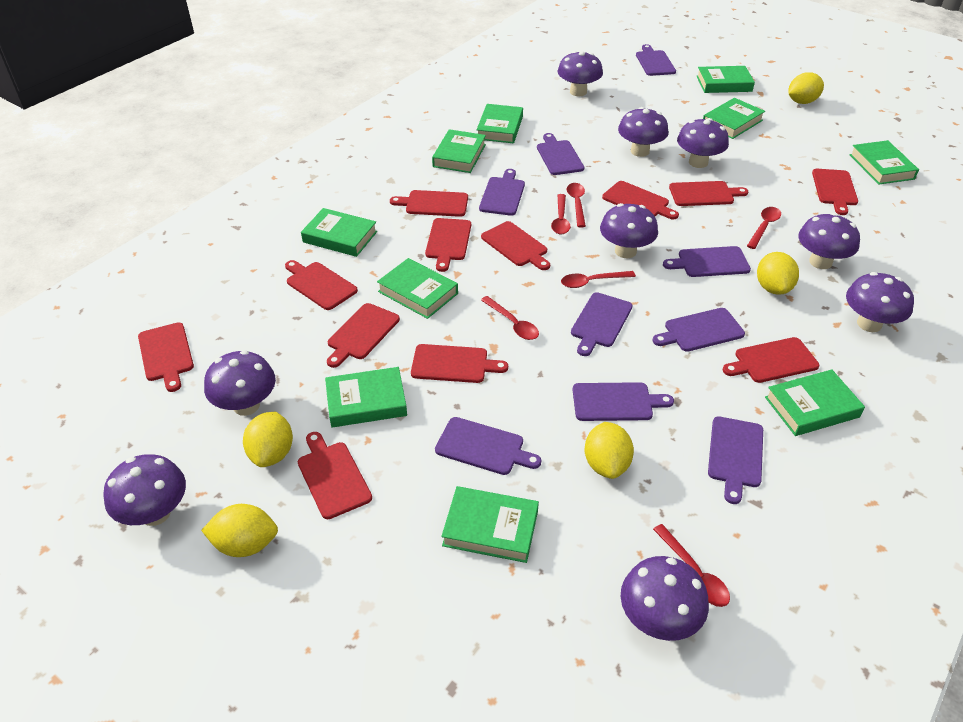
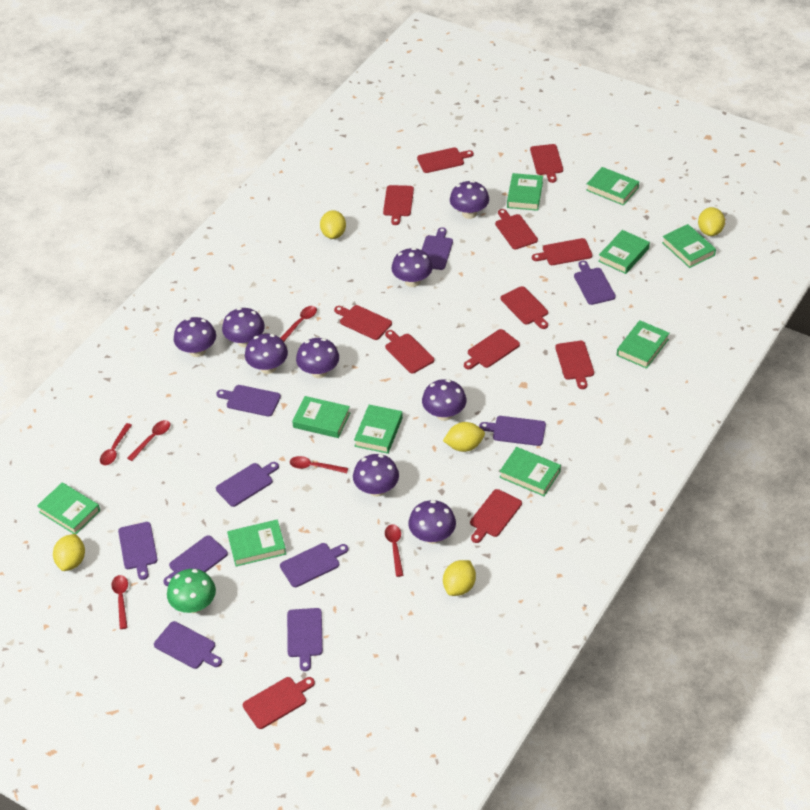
green mushroom: none = 0 -> [167,569,216,613] = 1
purple cutting board: [435,417,541,475] [479,169,525,216] [537,133,584,175] [571,292,633,356] [573,382,674,421] [636,44,676,76] [652,308,745,352] [663,246,751,277] [708,416,763,504] = 9 -> [118,522,158,580] [154,621,222,669] [163,535,228,586] [216,385,281,416] [216,462,279,507] [280,543,348,587] [287,608,323,671] [422,227,453,270] [479,416,546,446] [574,261,616,305] = 10

